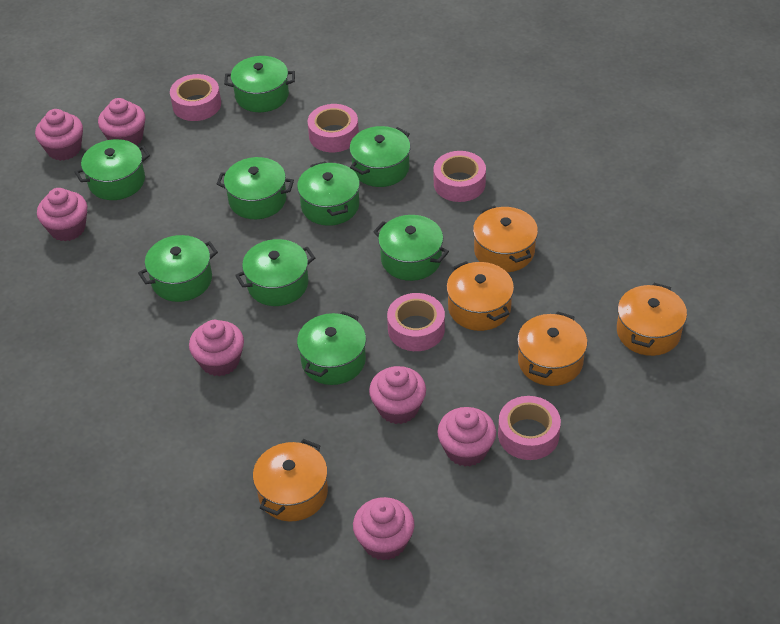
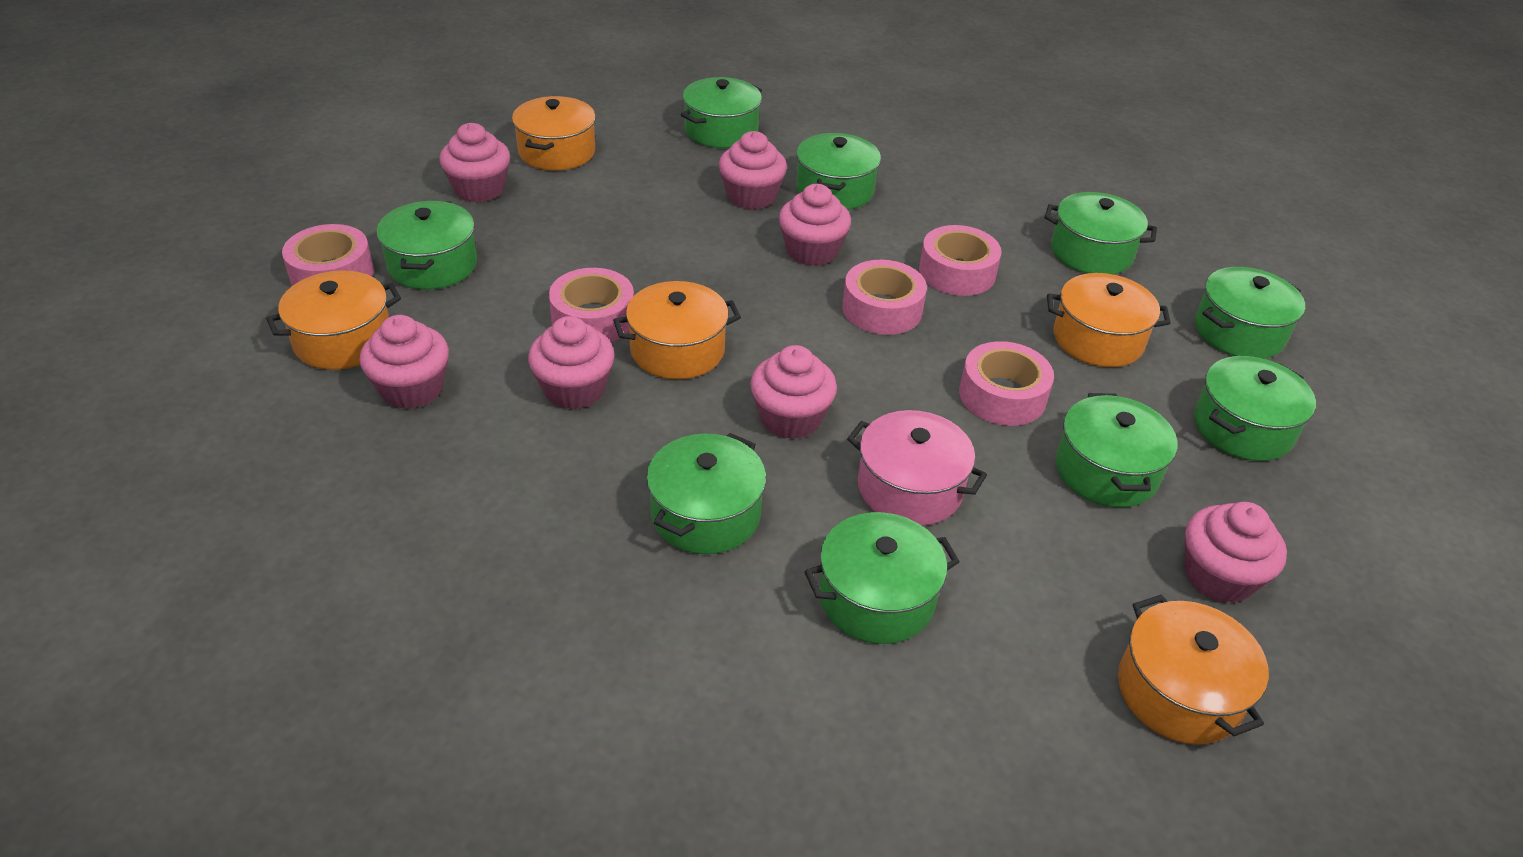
pink pot: none = 0 -> [847,410,987,526] = 1

